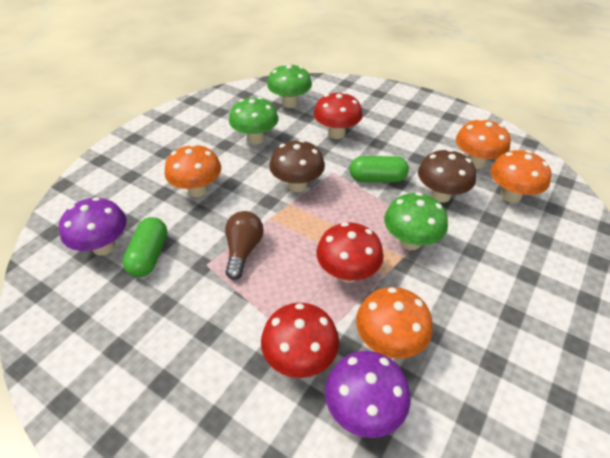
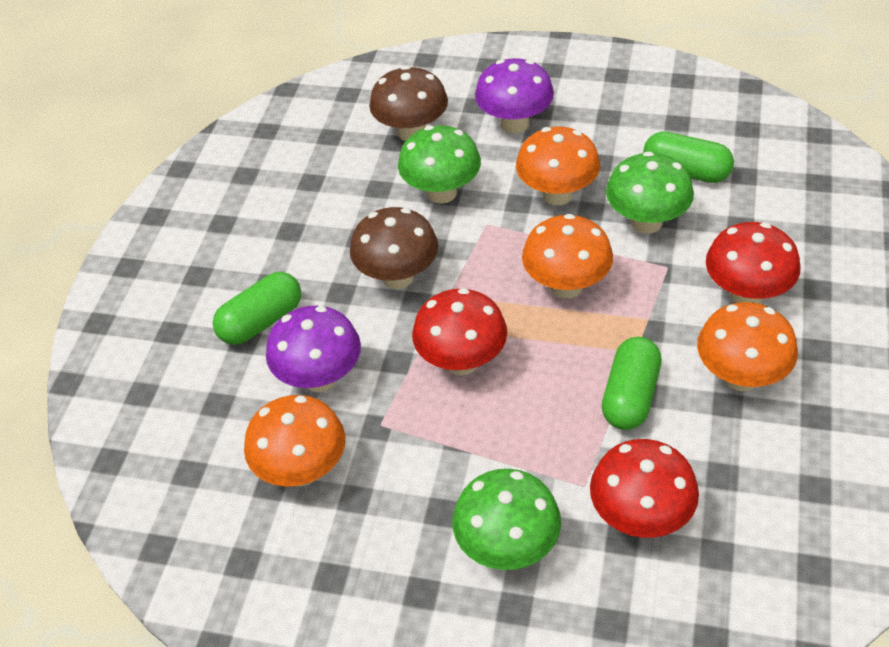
brown light bulb: [225,211,264,280] = 1 -> none = 0
green capsule: [122,217,167,277] [349,156,409,182] = 2 -> [213,272,301,345] [602,337,661,430] [643,131,734,183] = 3

